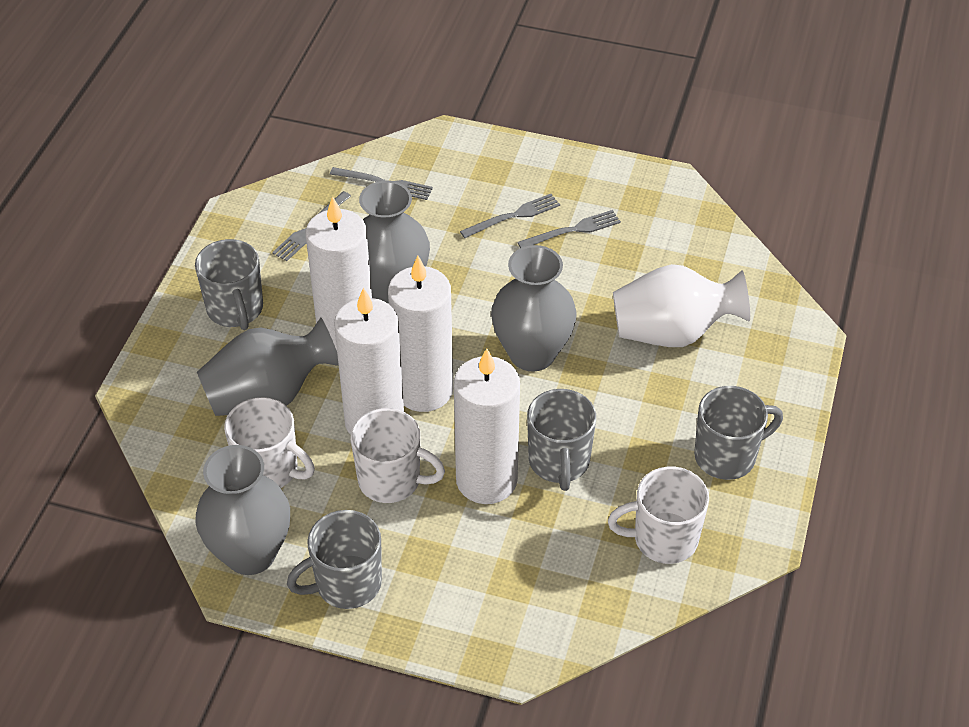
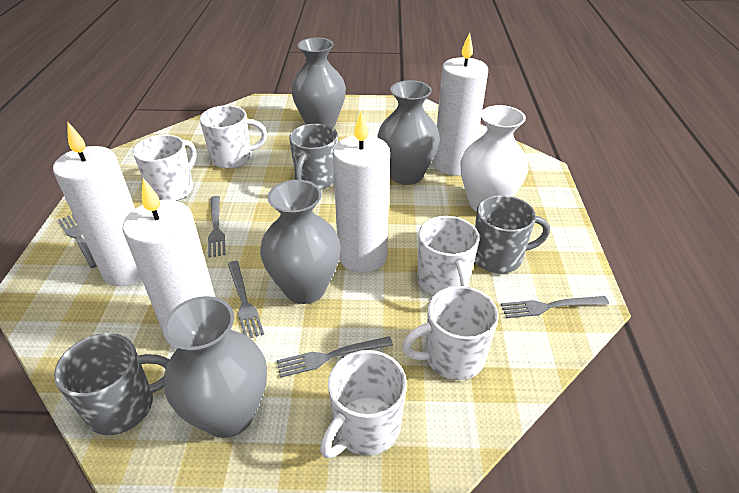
grey fork: [272,191,351,261] [330,167,433,200] [460,194,560,238] [517,210,621,248] = 4 -> [58,214,97,268] [208,196,226,257] [228,261,264,338] [277,336,393,378] [501,296,609,318] = 5
grey mug: [195,239,263,330] [287,510,382,609] [527,389,596,491] [694,386,783,480] = 4 -> [54,333,170,435] [289,124,338,190] [475,195,550,273] = 3
white mug: [224,397,315,488] [351,408,445,503] [608,466,709,564] = 3 -> [133,134,197,201] [199,105,267,169] [320,350,407,458] [402,286,499,380] [417,216,480,295] = 5

